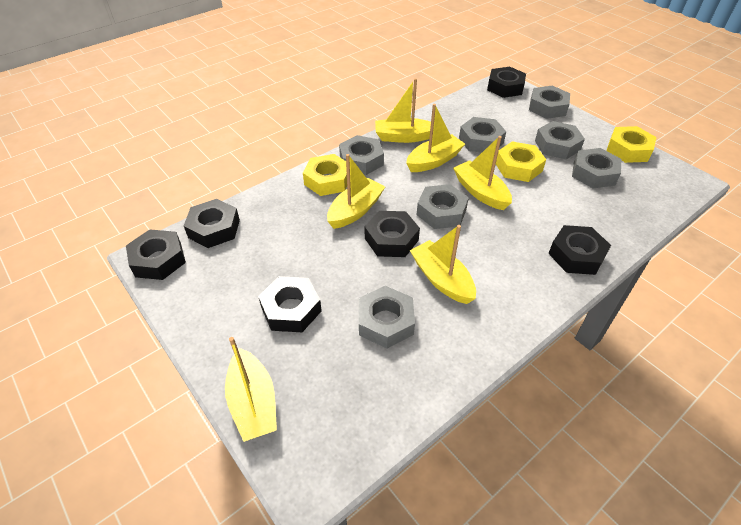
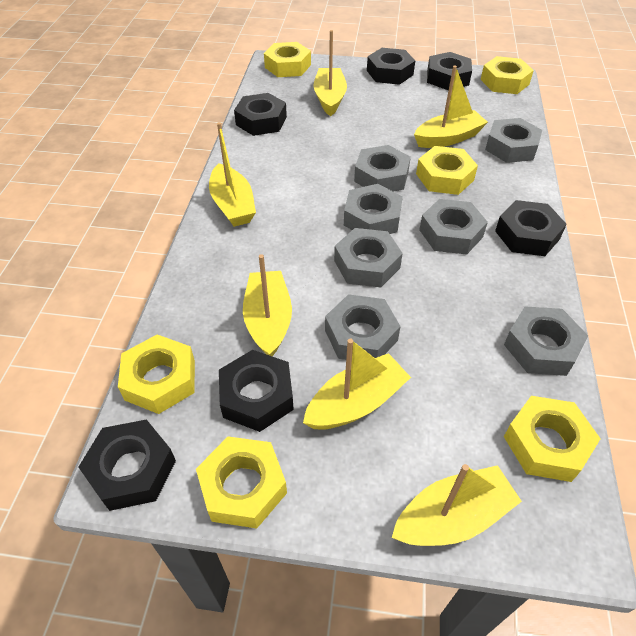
yellow nut: [303,154,347,196] [496,142,546,182] [606,126,657,163] = 3 -> [118,335,195,414] [196,436,287,528] [264,42,311,77] [416,146,478,195] [481,56,534,94] [504,396,601,482] = 6

